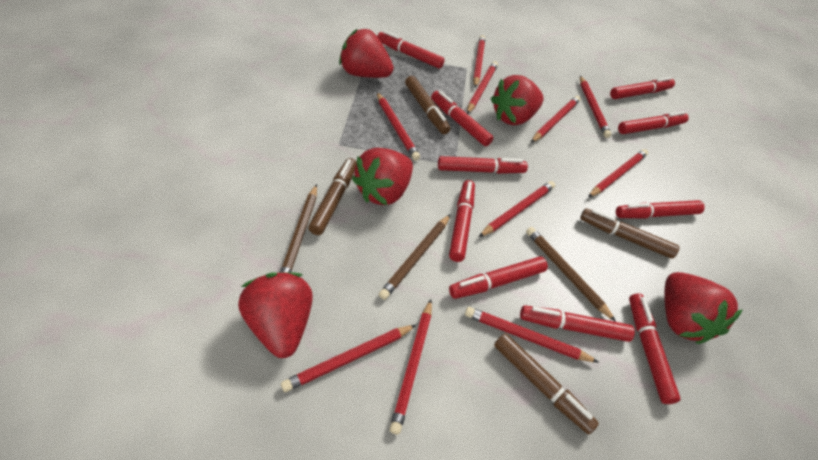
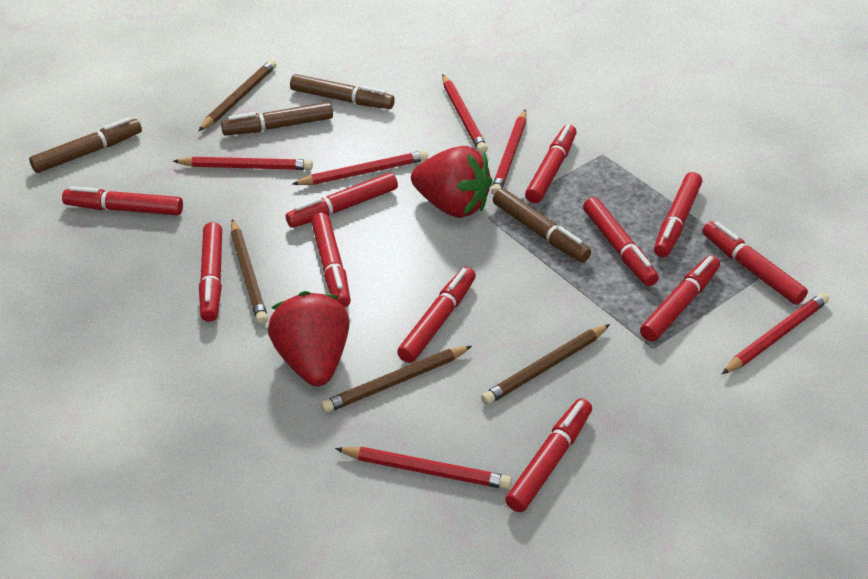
brown pencil: [280,184,317,273] [379,215,450,300] [526,227,616,322] = 3 -> [198,60,277,131] [231,219,268,324] [321,346,472,413] [481,324,610,405] = 4
red marker: [377,30,445,69] [431,90,493,146] [438,156,528,174] [449,180,475,262] [449,256,548,299] [520,305,635,342] [610,77,675,99] [616,200,705,218] [618,111,689,134] [629,293,681,404] = 10 -> [62,186,183,215] [199,222,222,322] [286,172,398,228] [311,213,351,308] [397,267,476,363] [505,398,592,512] [525,124,577,203] [583,197,659,286] [640,255,720,342] [654,172,702,257] [702,221,808,305] = 11
red pencil: [281,325,416,392] [377,92,420,161] [389,299,432,434] [465,307,598,362] [467,61,498,114] [473,35,485,88] [479,181,555,237] [531,96,581,143] [580,76,611,138] [588,149,648,197] = 10 -> [173,157,313,170] [292,150,428,185] [335,447,512,489] [442,74,488,154] [491,109,526,195] [722,293,829,374] = 6
red strawberry: [238,272,313,358] [339,29,394,78] [352,148,413,205] [491,75,544,126] [664,272,742,344] = 5 -> [268,291,350,386] [411,146,493,218] = 2

